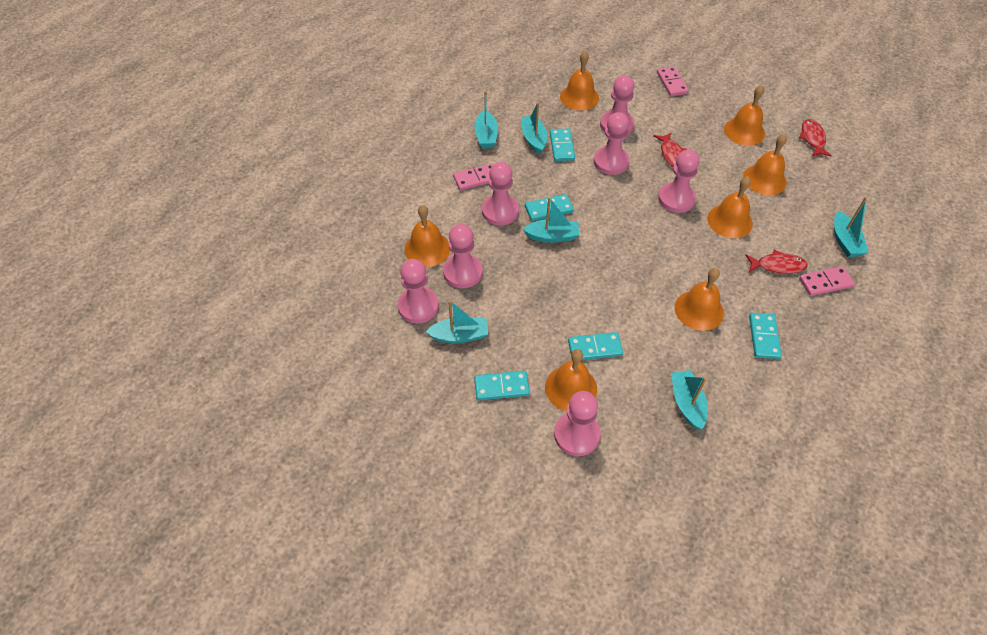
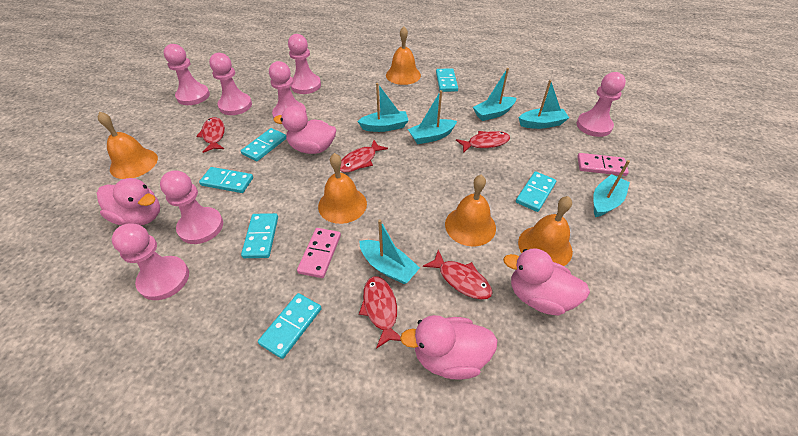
orange bell: [404,205,450,267] [545,349,597,411] [560,51,599,110] [675,268,724,331] [707,176,753,238] [724,85,765,146] [743,134,787,195] = 7 -> [98,112,158,179] [318,153,367,224] [386,26,421,85] [445,175,496,246] [518,196,573,266] = 5
pink domino: [453,163,494,191] [657,67,689,96] [799,266,855,296] = 3 -> [297,228,341,278] [577,153,629,176] = 2
pink duck: none = 0 -> [97,178,160,226] [274,106,336,154] [400,315,498,380] [503,248,590,316] = 4
red fish: [653,132,687,167] [745,250,808,274] [799,119,832,157] = 3 -> [196,117,225,153] [340,140,388,172] [359,276,401,349] [423,250,493,300] [456,131,510,153] = 5
turquoise domino: [474,371,530,400] [525,194,574,221] [550,128,575,161] [568,332,623,360] [749,313,782,359] = 5 -> [199,167,253,193] [241,128,286,161] [241,213,278,258] [258,293,322,359] [436,68,458,92] [516,171,556,212] = 6

